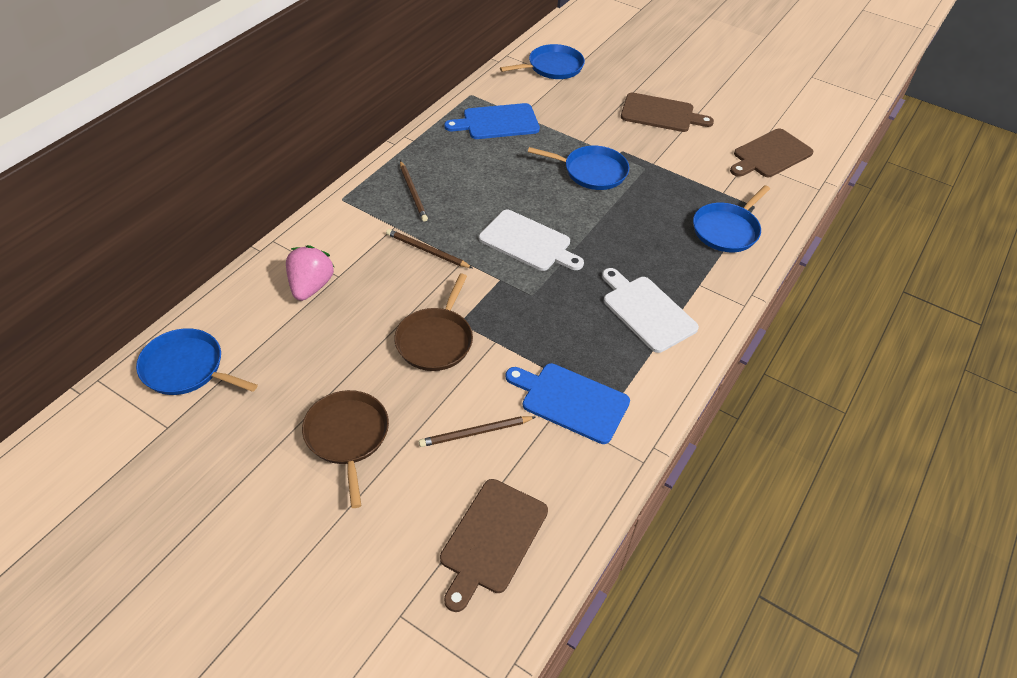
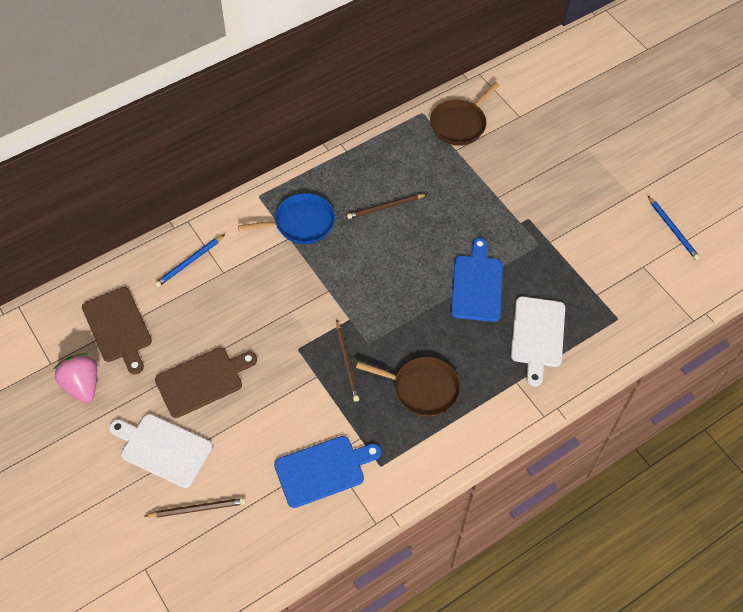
blue pan: [136,328,258,395] [500,44,585,79] [528,146,629,190] [693,185,770,252] = 4 -> [238,193,335,244] = 1
blue pencil: none = 0 -> [155,234,225,287] [648,196,700,260] = 2
brown cutting board: [440,479,548,612] [621,93,714,132] [730,129,813,177] = 3 -> [82,287,152,374] [155,348,257,418] = 2

